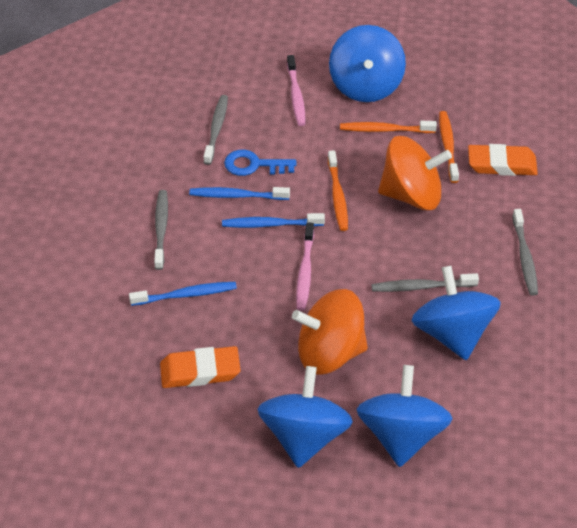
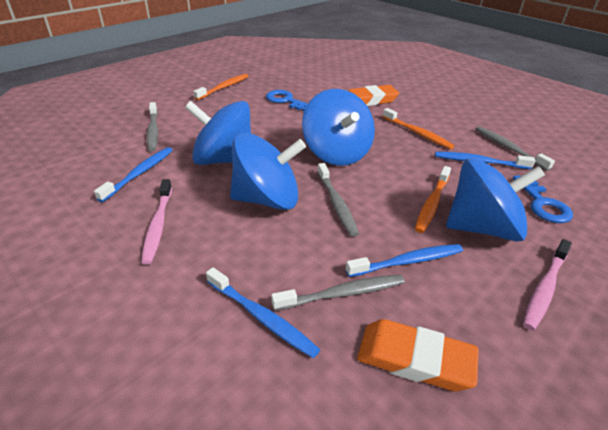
blue key: [224,150,296,176] = 1 -> [266,90,308,111] [513,175,573,223] = 2
blue toothbrush: [129,282,237,306] [189,187,290,200] [222,213,325,228] = 3 -> [94,147,173,202] [206,267,320,358] [346,244,463,277] [435,152,535,169] = 4
orange spinning top: [292,289,368,375] [378,136,452,210] = 2 -> none = 0

